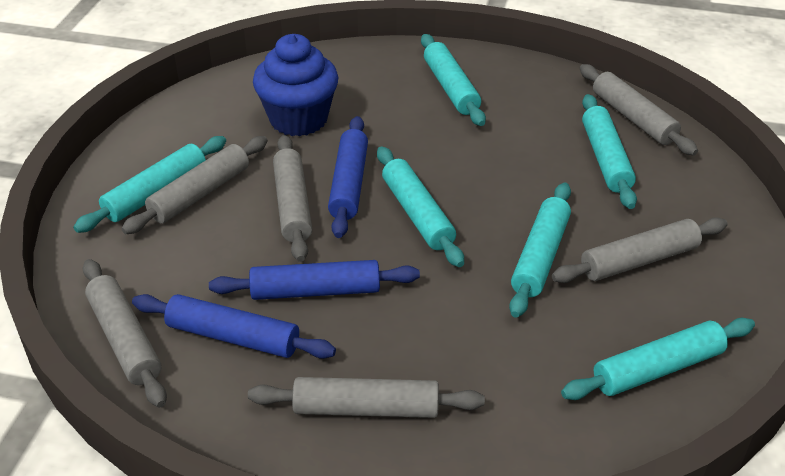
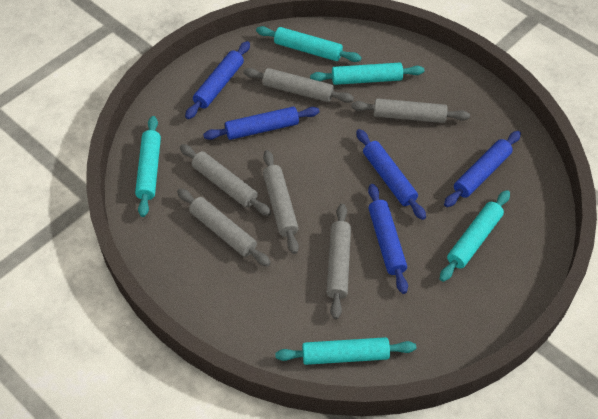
blue cupcake: [253,34,338,136] = 1 -> none = 0
blue rolling pin: [132,294,336,359] [209,260,420,300] [328,116,368,238] = 3 -> [185,41,250,119] [203,107,320,140] [356,129,426,220] [368,184,408,294] [444,131,521,207] = 5
turquoise rolling pin: [74,136,226,233] [377,146,464,267] [421,34,486,126] [509,182,571,318] [561,318,755,400] [582,94,637,209] = 6 -> [135,116,161,217] [256,26,362,62] [275,337,416,365] [310,63,424,85] [440,190,510,282] = 5

